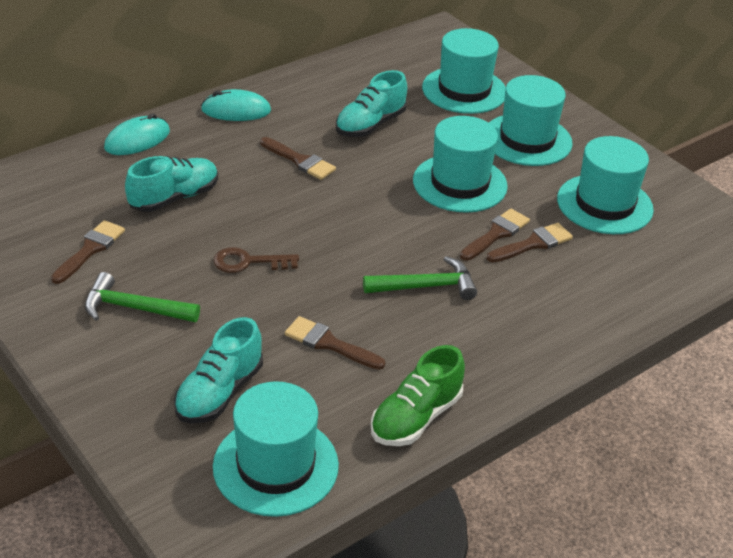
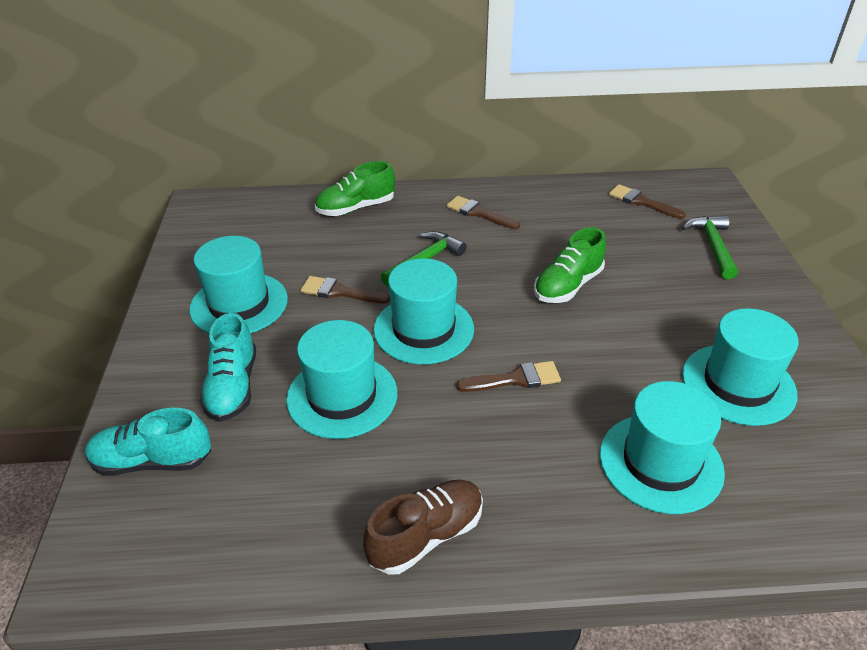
brown brush: [51,220,125,284] [260,137,336,180] [285,316,385,370] [460,209,530,261] [487,223,573,262] = 5 -> [301,276,390,304] [446,196,520,229] [457,361,561,392] [609,184,686,219] = 4
brown key: [213,247,299,273] = 1 -> none = 0
brown shoe: none = 0 -> [363,480,483,575] = 1
green shoe: [371,345,465,446] = 1 -> [315,161,395,216] [534,227,606,303] = 2
turquoise mouse: [104,114,170,155] [201,89,271,121] = 2 -> none = 0
turquoise shoe: [125,156,218,212] [174,317,263,423] [336,70,407,137] = 3 -> [85,408,211,476] [200,313,256,422] = 2

